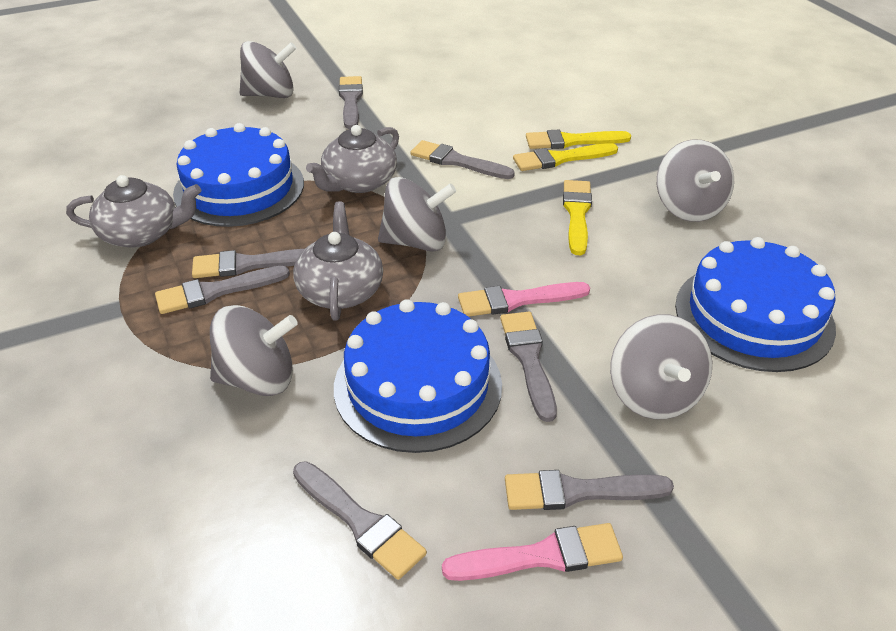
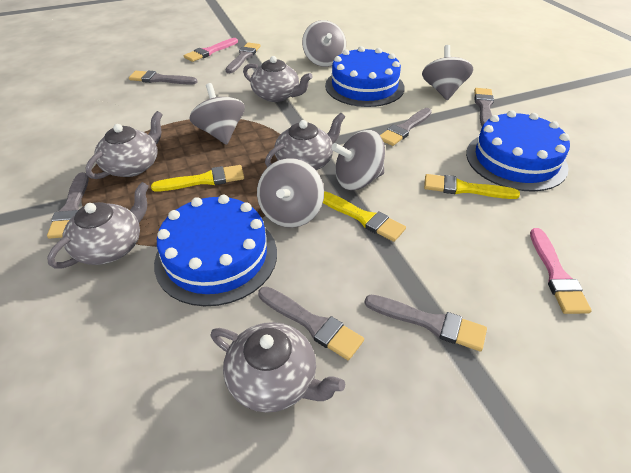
grey teapot: [66,175,201,248] [293,201,383,321] [306,125,399,193] = 3 -> [47,182,149,269] [86,111,163,179] [211,322,345,413] [243,56,313,102] [265,113,345,170] = 5

